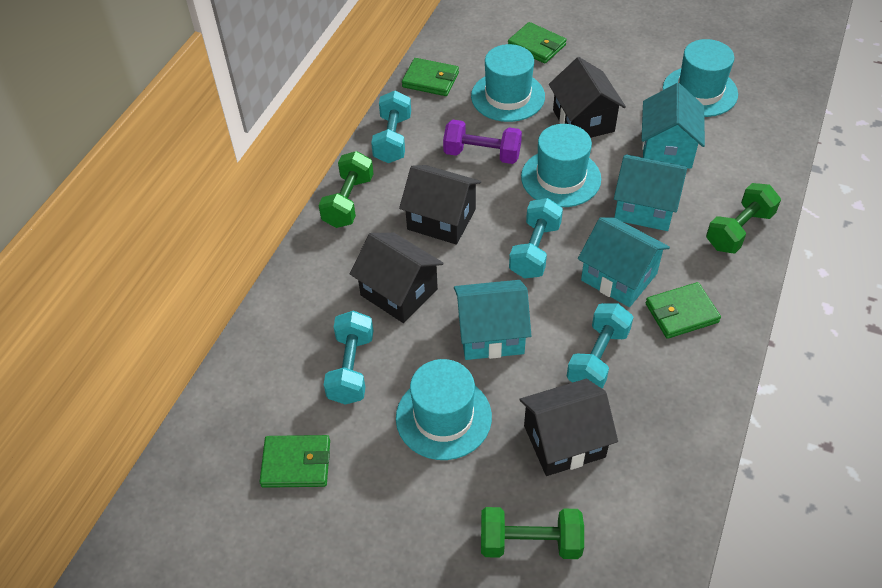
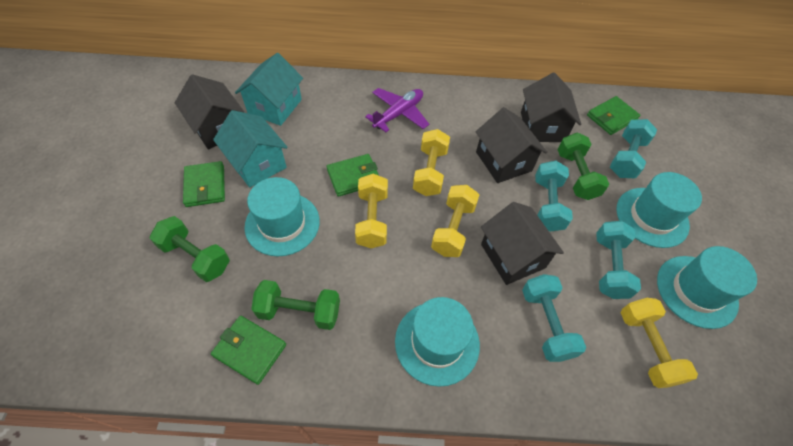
purple dumbbell: [443,120,522,164] = 1 -> none = 0
purple plane: none = 0 -> [365,88,429,132] = 1
turquoise house: [454,280,531,360] [578,217,670,307] [614,155,687,231] [641,83,705,169] = 4 -> [213,110,288,187] [235,53,303,126] = 2
yellow dumbbell: none = 0 -> [355,174,388,248] [413,129,450,196] [431,185,479,257] [621,298,698,388] = 4

